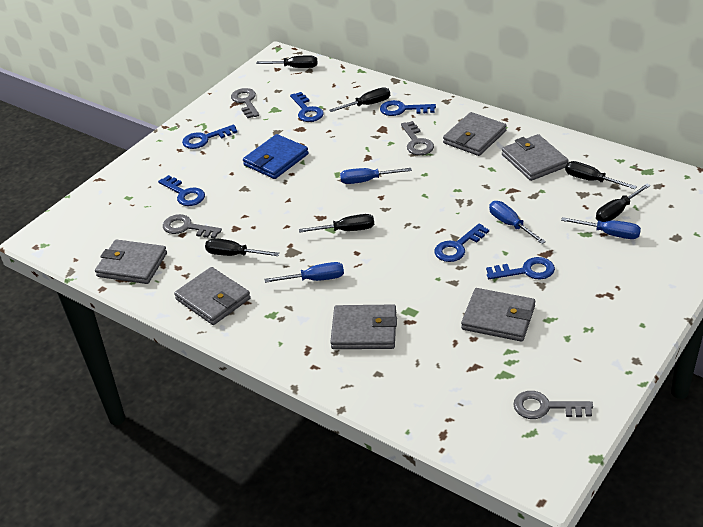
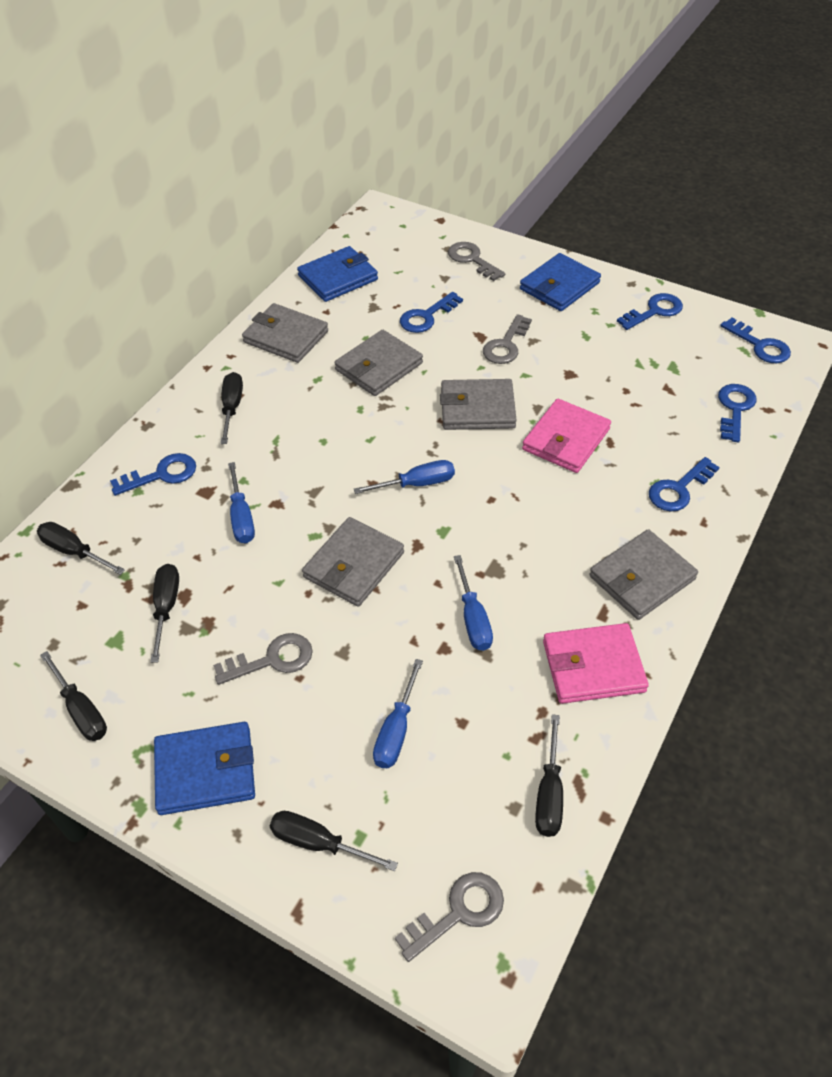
blue wallet: [243,134,309,179] = 1 -> [154,722,255,815] [297,246,378,302] [520,253,601,311] = 3
grey wallet: [95,239,167,284] [174,267,251,325] [330,305,397,349] [443,112,507,156] [461,288,535,342] [502,134,569,181] = 6 -> [242,303,328,363] [302,517,404,607] [335,330,423,396] [440,379,517,430] [589,529,698,620] = 5
pink wallet: none = 0 -> [522,399,611,473] [543,623,649,704] = 2

